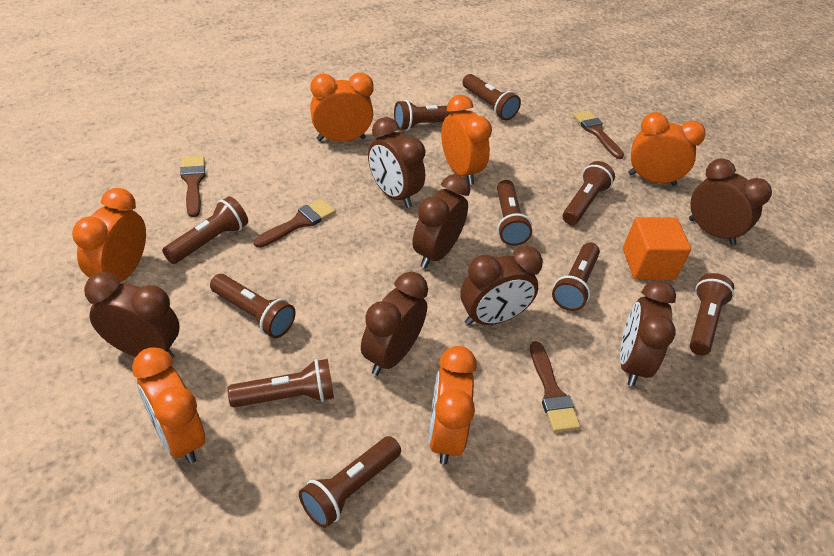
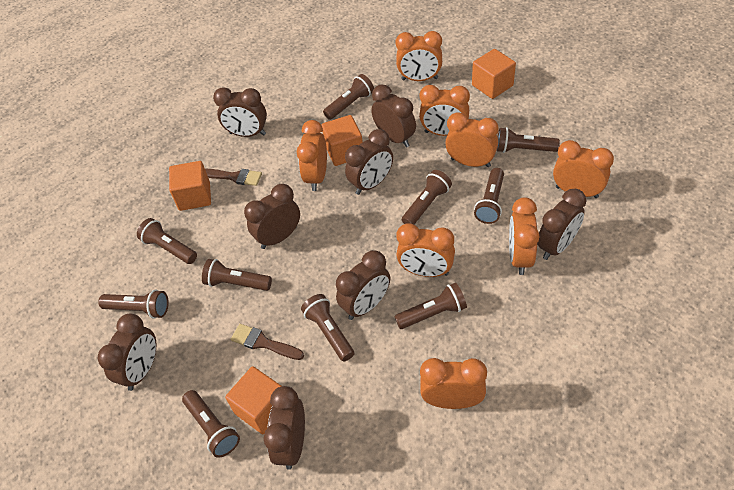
brown brush: [180,156,205,217] [254,199,335,248] [530,341,580,432] [573,110,624,159] = 4 -> [205,169,262,186] [231,324,304,360] = 2
brown clock: [84,272,180,358] [361,272,428,376] [368,117,425,208] [412,174,470,269] [460,246,543,326] [620,280,676,386] [689,158,772,245] = 7 -> [98,313,157,391] [213,87,267,137] [244,184,300,249] [264,386,305,470] [336,250,390,320] [345,129,393,195] [371,85,416,147] [537,189,586,260] = 8
orange clock: [72,188,146,282] [132,347,205,464] [310,73,374,142] [429,346,477,464] [441,95,492,185] [628,112,706,186] = 6 -> [297,120,327,191] [395,31,442,81] [397,223,455,277] [419,85,470,136] [420,358,487,409] [445,112,499,167] [509,197,540,275] [553,140,614,198] = 8
orange cube: [623,217,691,280] = 1 -> [169,161,211,211] [225,366,282,434] [322,115,363,166] [472,49,516,99] = 4

